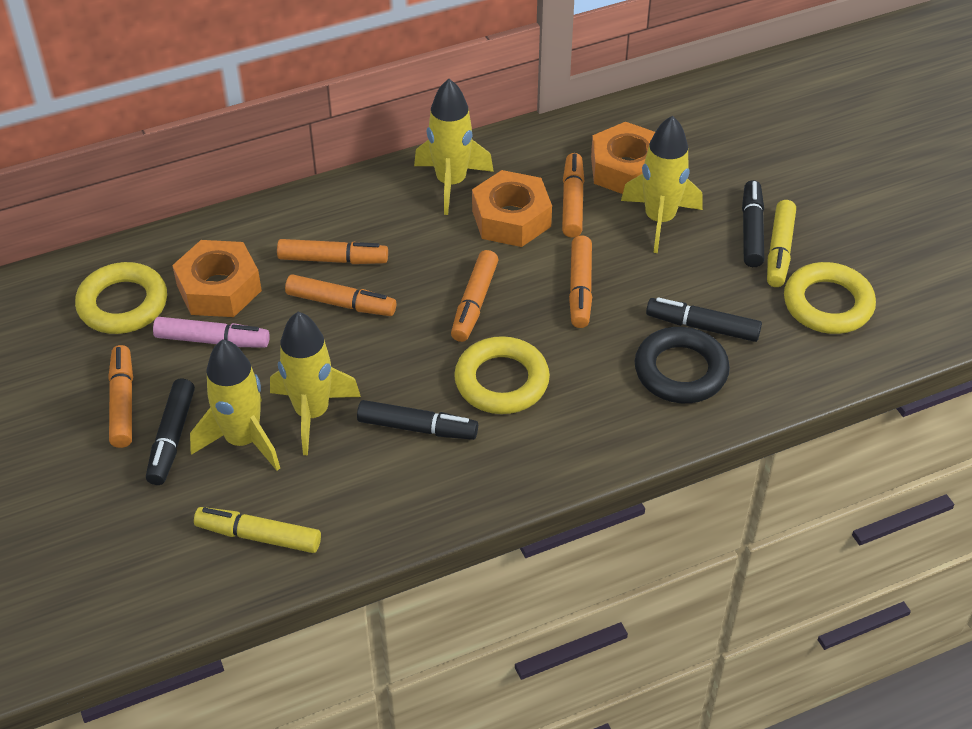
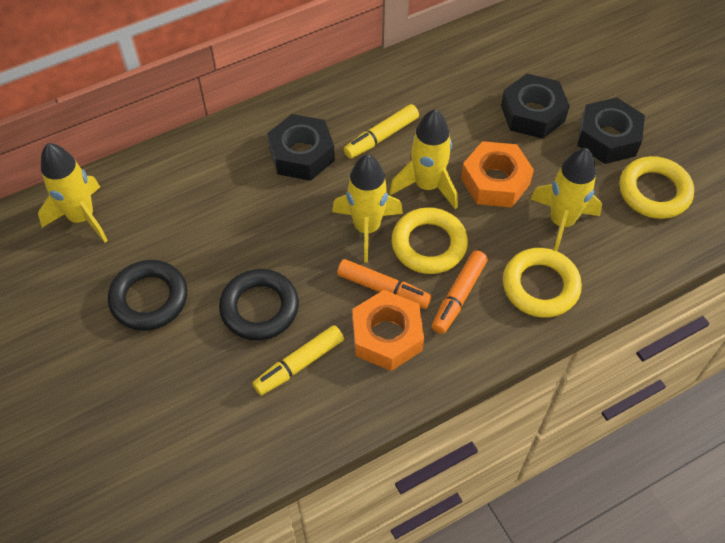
black marker: [146,379,195,485] [357,400,478,440] [646,297,762,342] [742,180,764,267] = 4 -> none = 0
black nut: none = 0 -> [267,114,335,181] [501,74,570,139] [577,98,645,164] = 3
black ring: [635,327,730,403] = 1 -> [108,260,187,331] [219,269,299,340] = 2
orange marker: [108,345,133,448] [277,239,388,264] [285,274,396,316] [451,250,498,342] [562,153,584,238] [569,235,592,328] = 6 -> [337,259,431,309] [432,250,488,334] = 2
orange nut: [172,240,262,317] [472,170,552,247] [591,122,655,194] = 3 -> [352,290,424,371] [461,141,534,208] = 2
pink marker: [153,317,270,348] = 1 -> none = 0

